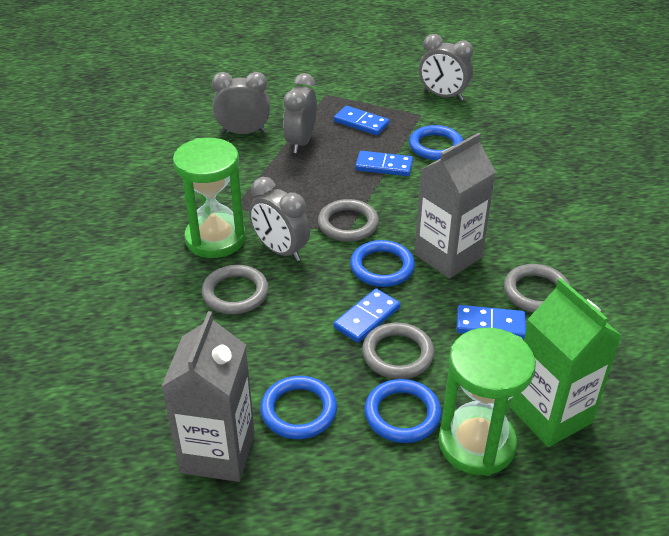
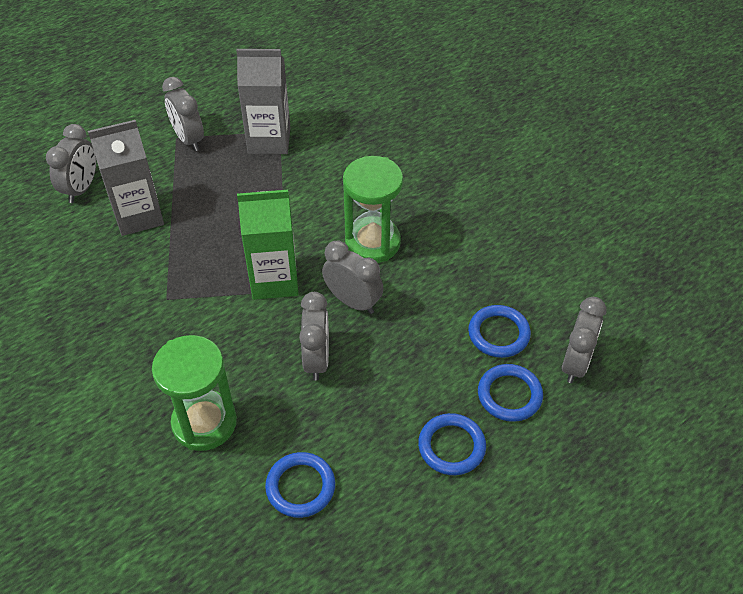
blue domino: [333,288,400,343] [334,106,390,135] [355,151,413,176] [457,305,526,339] = 4 -> none = 0
grey clock: [212,72,270,134] [249,177,310,261] [283,73,317,153] [419,34,473,101] = 4 -> [46,124,96,203] [162,77,204,151] [299,292,329,381] [322,240,384,314] [562,297,607,383] = 5
grey ring: [202,265,269,314] [318,199,379,242] [362,323,434,379] [504,264,571,312] = 4 -> none = 0

